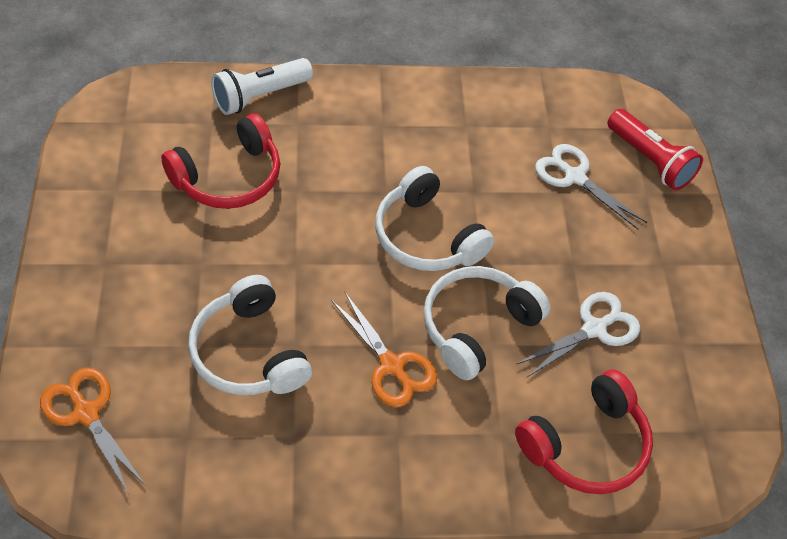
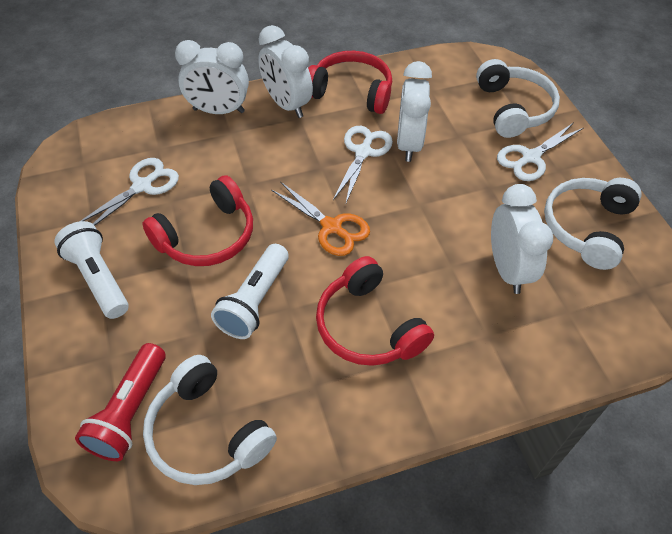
orange scissors: [40,367,146,494] [331,291,437,407] = 2 -> [271,182,370,256] = 1
red headphones: [161,114,280,209] [515,369,653,494] = 2 -> [142,175,253,266] [308,51,392,114] [316,256,434,366] = 3
white clock: none = 0 -> [175,40,249,114] [258,25,313,118] [397,61,432,162] [491,184,553,294] = 4
white flashlight: [211,58,313,115] = 1 -> [54,221,129,319] [211,244,289,339] = 2
white scissors: [516,292,640,378] [535,144,647,230] = 2 -> [81,158,179,226] [333,126,393,203] [497,122,583,181] = 3

